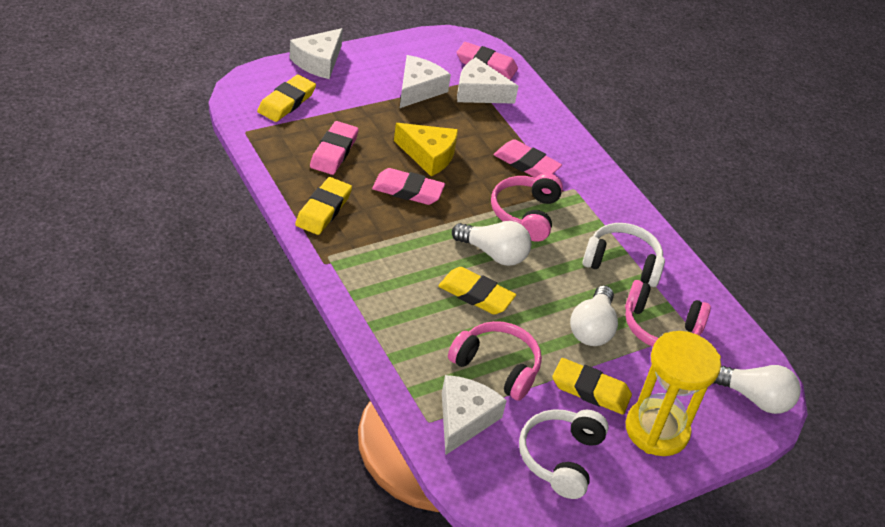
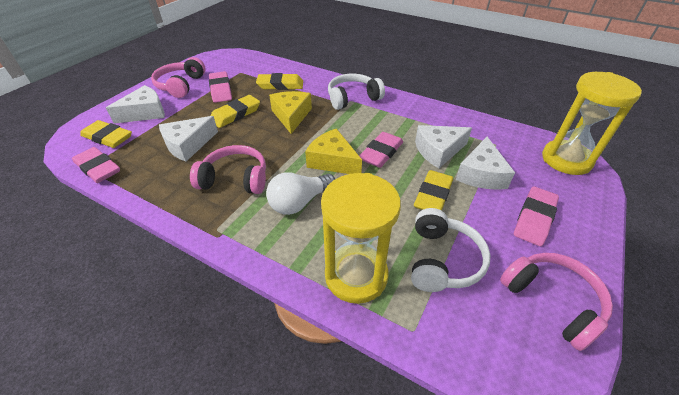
white light bulb: [452,221,531,266] [570,285,618,346] [713,365,801,414] = 3 -> [266,172,335,215] = 1
yellow cheese: [394,123,458,176] = 1 -> [269,91,312,134] [305,128,362,174] = 2
yellow hourglass: [625,331,721,456] = 1 -> [321,173,401,304] [542,72,642,175] = 2

